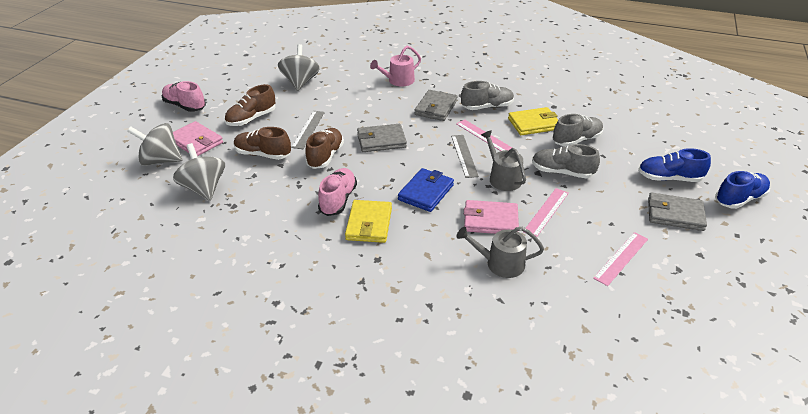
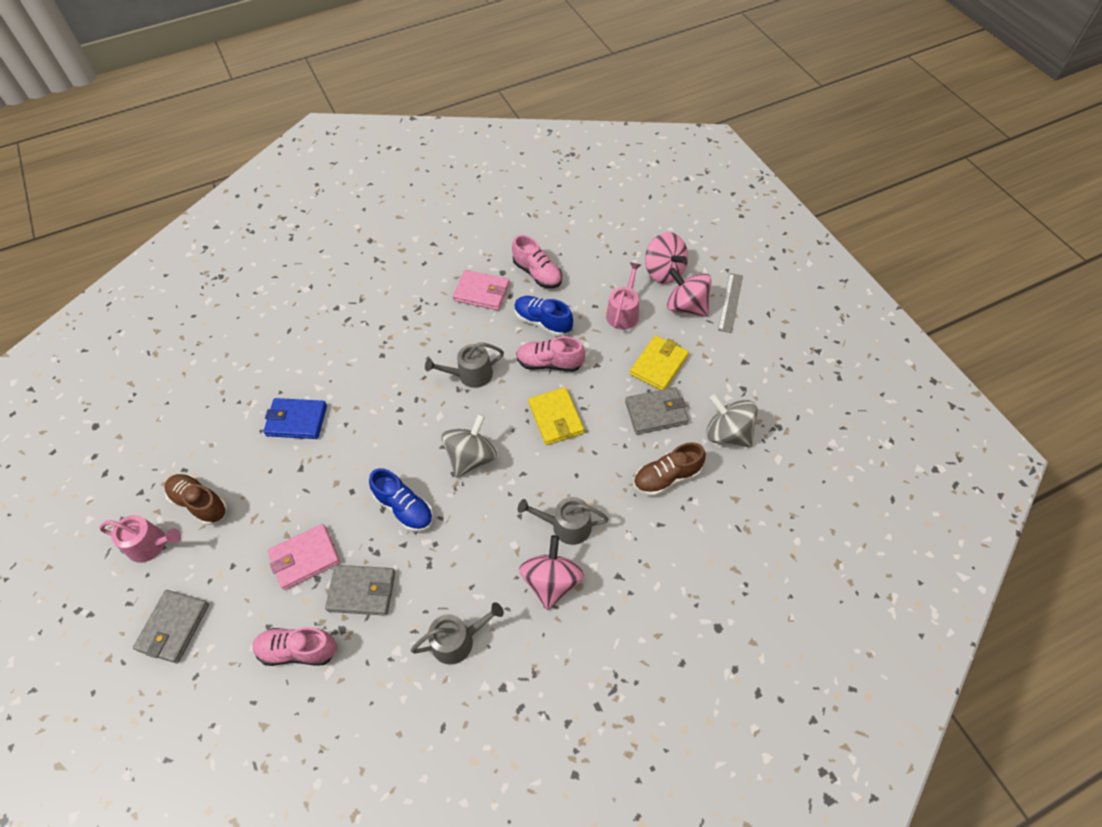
brown shoe: [225,84,276,126] [234,127,291,160] [305,128,344,169] = 3 -> [164,474,227,525] [633,442,706,496] = 2
grey ruler: [291,111,325,149] [451,135,479,178] = 2 -> [718,273,743,333] = 1
grey shoe: [461,81,514,110] [532,144,600,179] [553,114,603,147] = 3 -> none = 0
grey spinning top: [127,123,183,166] [173,143,225,201] [278,44,320,91] = 3 -> [442,414,497,478] [706,394,758,448] = 2
grey watering can: [456,227,544,278] [481,130,526,191] = 2 -> [411,602,504,665] [425,342,504,388] [518,497,609,545] = 3
pink ruler: [456,119,512,151] [524,188,569,237] [593,232,648,286] = 3 -> none = 0
pink shoe: [162,81,206,112] [318,168,357,216] = 2 -> [253,627,337,666] [512,235,562,288] [516,336,585,372] = 3
pink spinning top: none = 0 -> [519,535,584,610] [645,232,688,284] [667,268,712,317] = 3
pink watering can: [370,46,421,87] = 1 -> [99,515,181,563] [606,262,641,330] = 2

